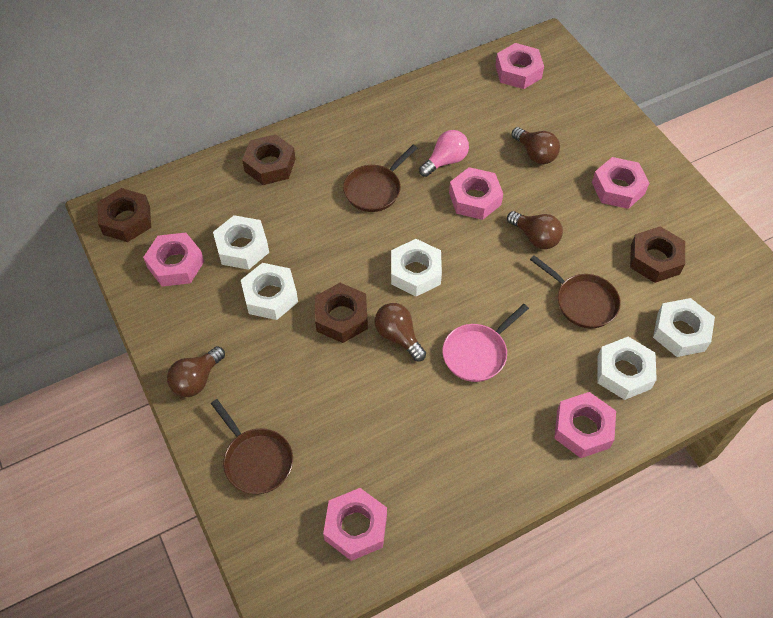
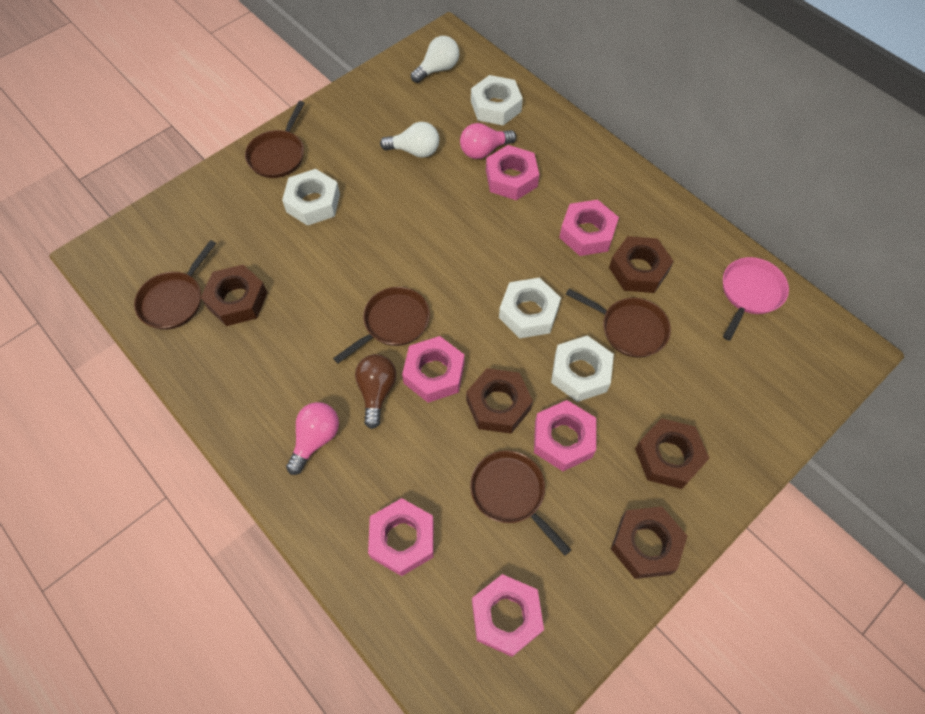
brown light bulb: [167,346,225,397] [374,303,426,361] [507,211,563,249] [512,127,560,164] = 4 -> [355,354,396,429] = 1
brown nut: [98,188,151,242] [242,134,295,185] [315,283,368,343] [630,226,685,283] = 4 -> [201,265,268,326] [466,368,533,434] [609,236,674,293] [611,507,687,579] [635,418,709,489] = 5
brown pan: [211,399,293,494] [343,145,417,212] [530,255,621,328] = 3 -> [134,240,216,330] [245,101,305,178] [333,287,430,363] [470,450,571,556] [566,289,671,358] = 5
pink light bulb: [419,130,469,177] = 1 -> [286,402,339,475] [460,123,516,159] = 2
white light bulb: none = 0 -> [380,122,439,158] [411,36,459,83] = 2
white nut: [213,215,269,270] [241,263,298,320] [391,239,442,296] [597,337,657,400] [653,298,715,357] = 5 -> [282,169,340,226] [471,75,523,125] [499,278,561,338] [551,335,614,402] = 4

